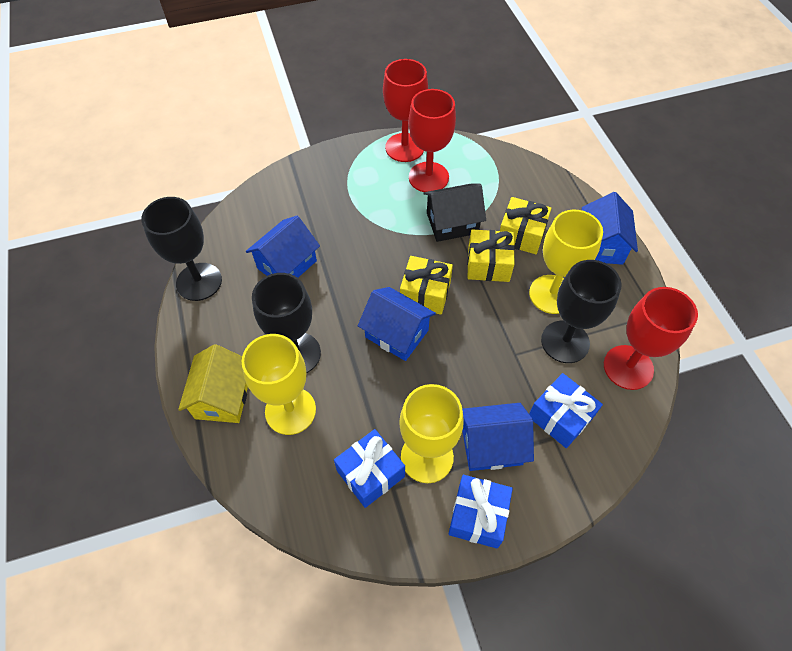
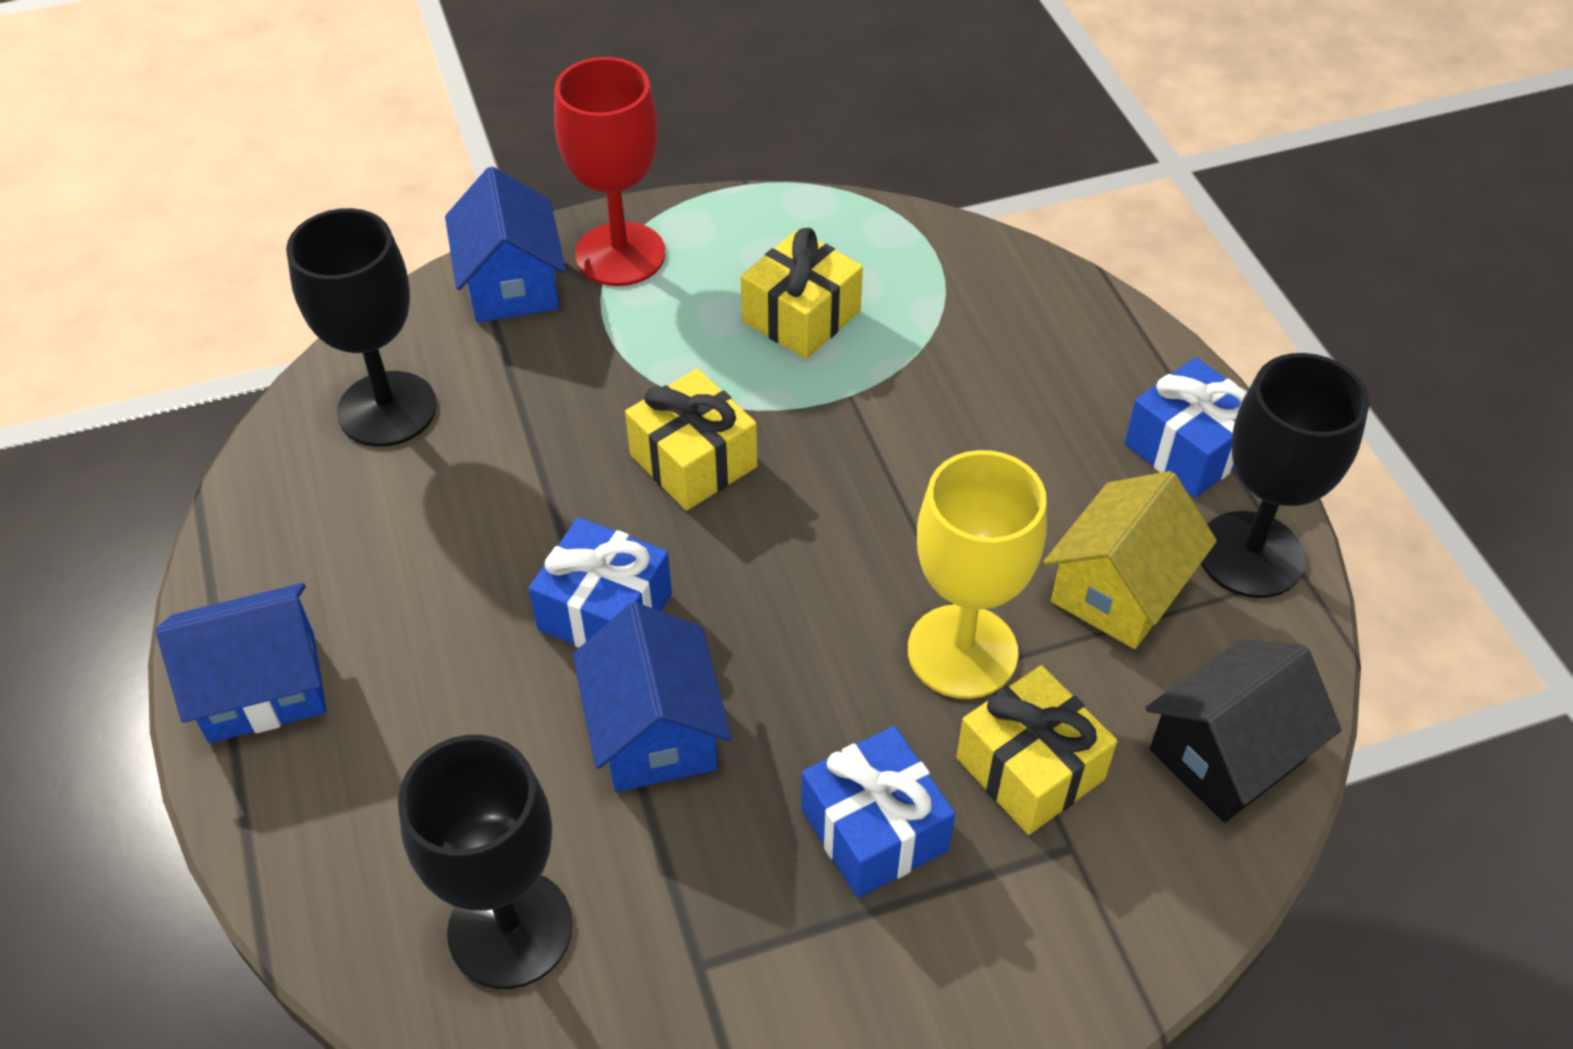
blue house: [246,216,320,278] [358,287,436,361] [462,403,534,471] [582,192,638,265] = 4 -> [156,583,327,743] [445,167,566,323] [573,602,731,792] = 3
red goblet: [383,59,428,162] [409,89,456,192] [604,287,698,390] = 3 -> [554,57,666,286] = 1
yellow goblet: [242,334,316,435] [399,384,464,483] [529,210,603,314] = 3 -> [908,450,1047,699] = 1

